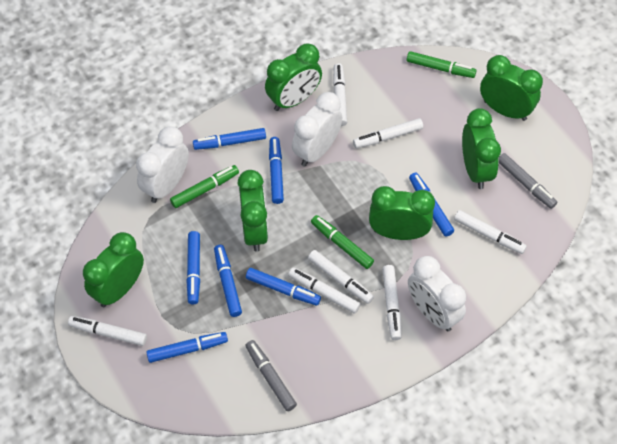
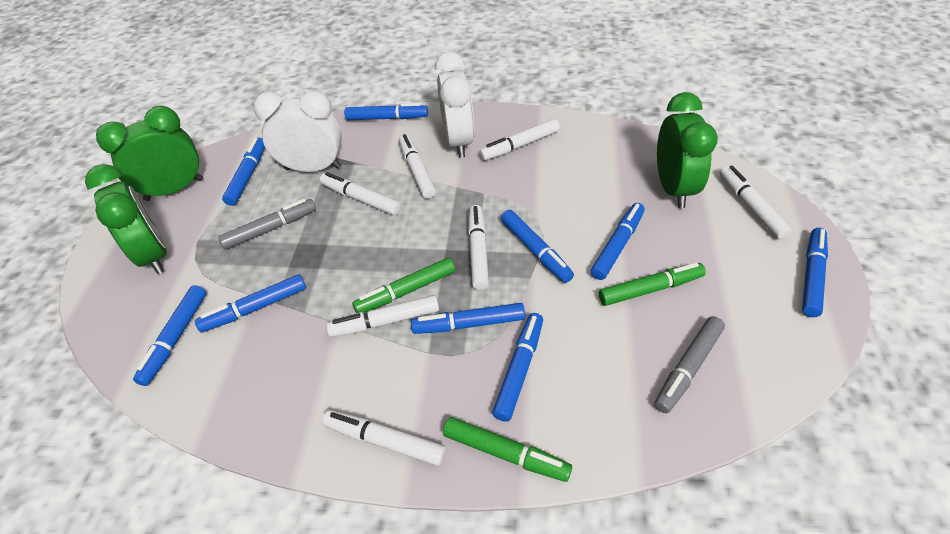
blue marker: [146,332,228,363] [186,231,200,305] [193,128,266,150] [214,245,242,317] [246,268,321,306] [269,137,284,204] [409,173,454,237] = 7 -> [133,285,206,386] [195,274,306,332] [222,138,265,206] [344,103,428,120] [411,303,525,334] [492,313,543,422] [501,210,574,283] [591,203,645,280] [802,228,828,317] = 9
green clock: [83,232,144,307] [237,170,268,252] [265,43,322,111] [369,186,435,240] [462,108,501,189] [480,55,543,121] = 6 -> [85,164,167,274] [96,106,203,201] [657,92,718,208] = 3
white clock: [136,126,189,203] [292,92,342,167] [408,256,466,331] = 3 -> [253,90,342,172] [435,52,475,158] = 2

